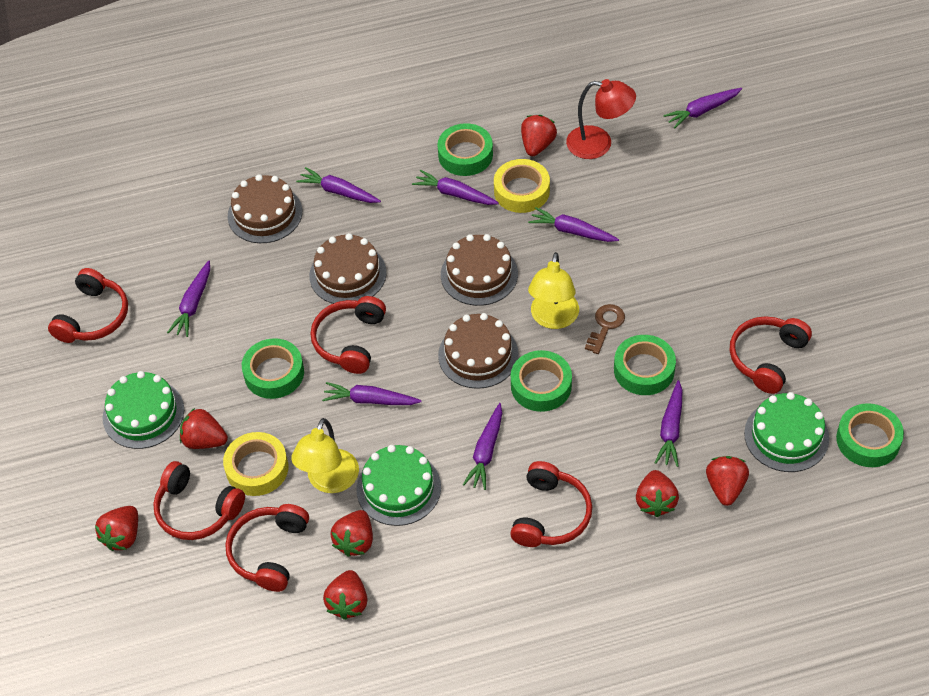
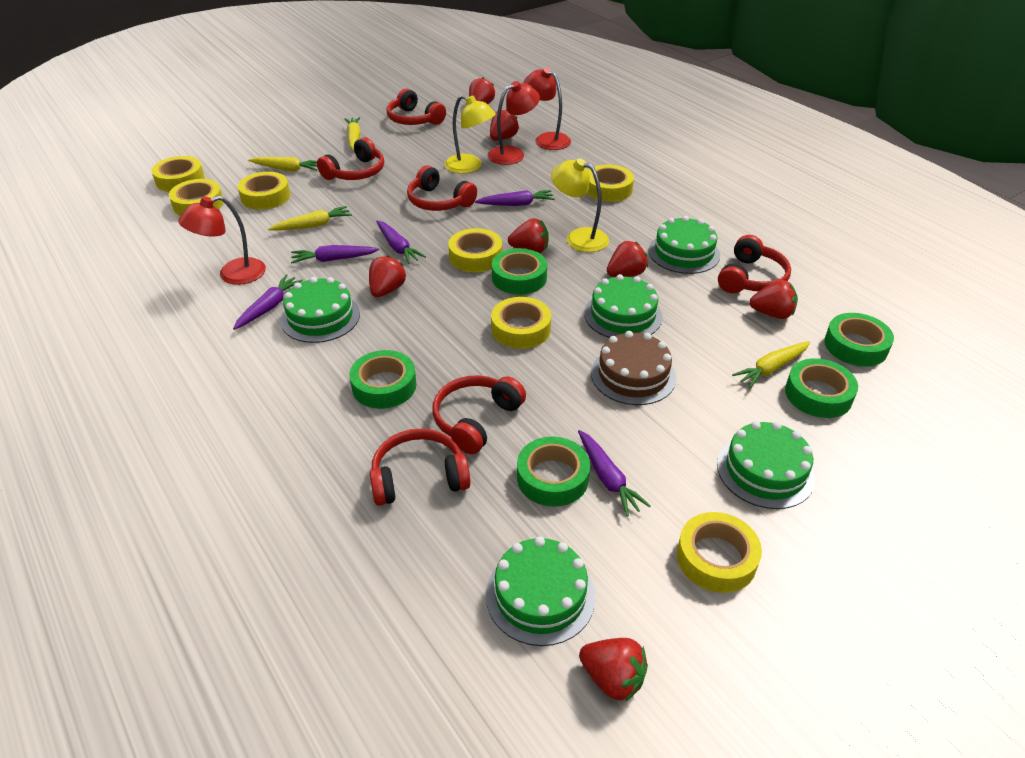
brown cake: [228,174,302,243] [309,233,386,304] [438,313,519,389] [441,234,518,306] = 4 -> [591,331,676,405] = 1
brown key: [585,304,625,354] = 1 -> none = 0
green cake: [102,371,184,449] [357,445,441,526] [744,392,829,472] = 3 -> [281,277,360,343] [486,537,595,646] [584,274,663,338] [648,216,720,274] [717,421,815,509] = 5
purple carrot: [167,261,210,337] [296,167,381,203] [322,382,422,405] [412,170,499,205] [463,403,502,490] [528,207,619,242] [655,380,683,467] [663,88,742,129] = 8 -> [233,274,303,330] [291,245,379,264] [376,221,426,264] [475,190,555,206] [578,430,651,517] = 5
red lamp: [566,79,636,159] = 1 -> [178,195,266,285] [488,81,540,165] [524,67,571,150] = 3
yellow carrot: none = 0 -> [248,157,317,171] [268,206,352,231] [344,117,360,151] [732,341,810,389] = 4
yellow tape: [223,432,288,496] [494,159,550,213] = 2 -> [152,156,205,192] [169,179,224,216] [238,172,290,210] [448,228,502,272] [491,297,551,349] [587,165,634,202] [677,512,762,593] = 7

